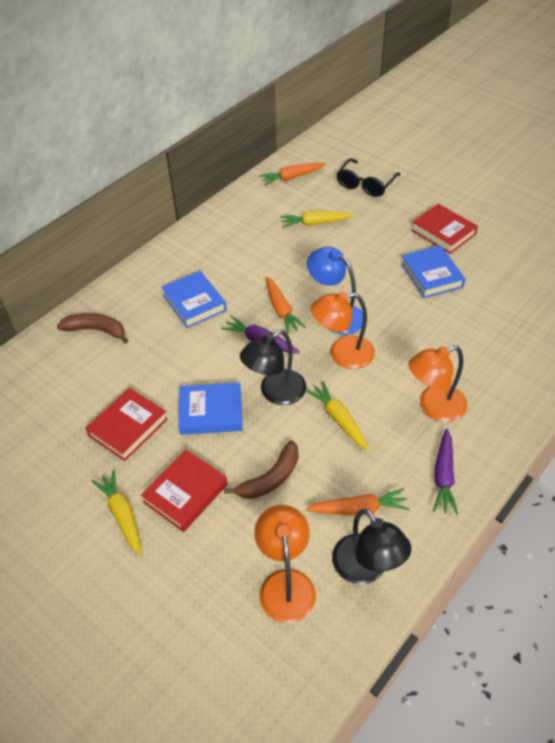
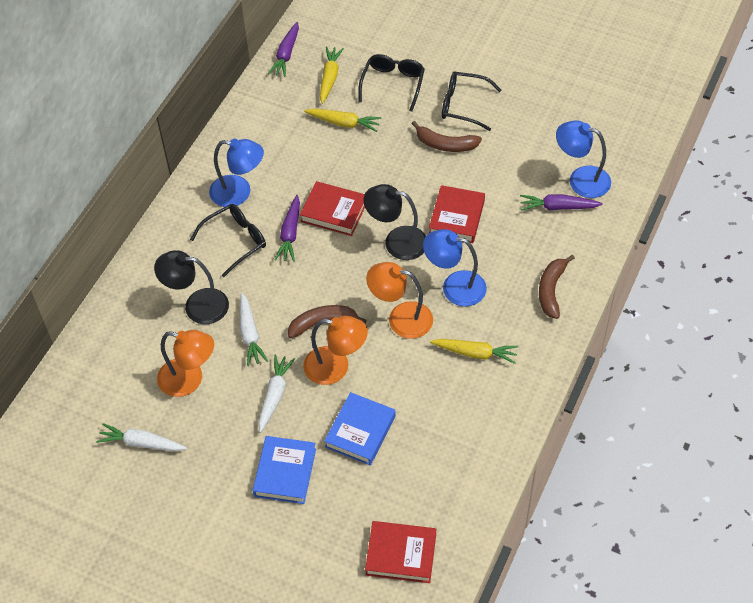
black glasses: [337,158,400,197] = 1 -> [190,204,266,277] [358,54,425,112] [442,71,501,131] = 3
blue book: [161,271,227,328] [178,382,243,435] [401,245,465,298] = 3 -> [253,436,316,504] [324,392,396,465] = 2
blue lamp: [307,247,363,335] = 1 -> [209,138,264,207] [423,229,487,307] [556,120,611,198] = 3
brown banana: [57,313,128,344] [224,440,299,499] = 2 -> [288,305,367,338] [412,121,482,152] [539,255,575,319] = 3
orange carrot: [259,163,326,186] [266,277,306,334] [306,488,409,516] = 3 -> none = 0
purple carrot: [221,316,300,353] [433,428,458,514] = 2 -> [268,22,299,77] [274,195,300,262] [520,194,603,211] = 3
white carrot: none = 0 -> [96,423,187,451] [240,293,268,366] [259,354,295,433] = 3

